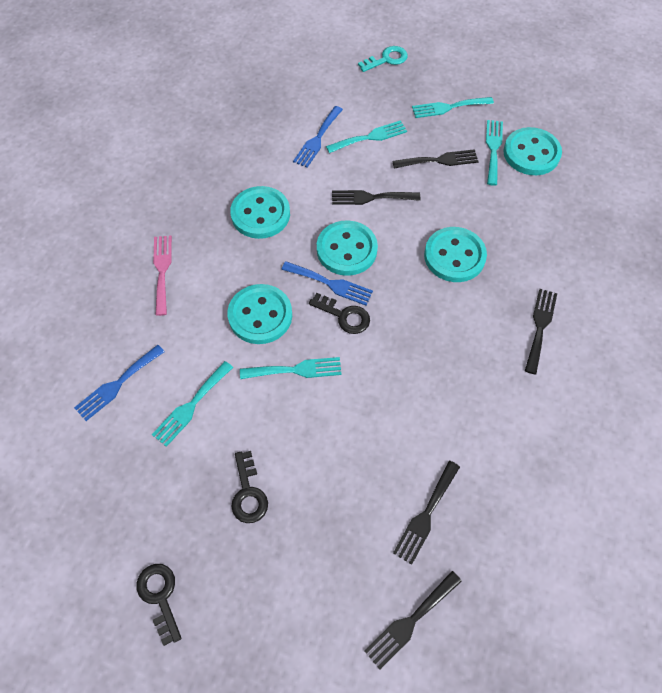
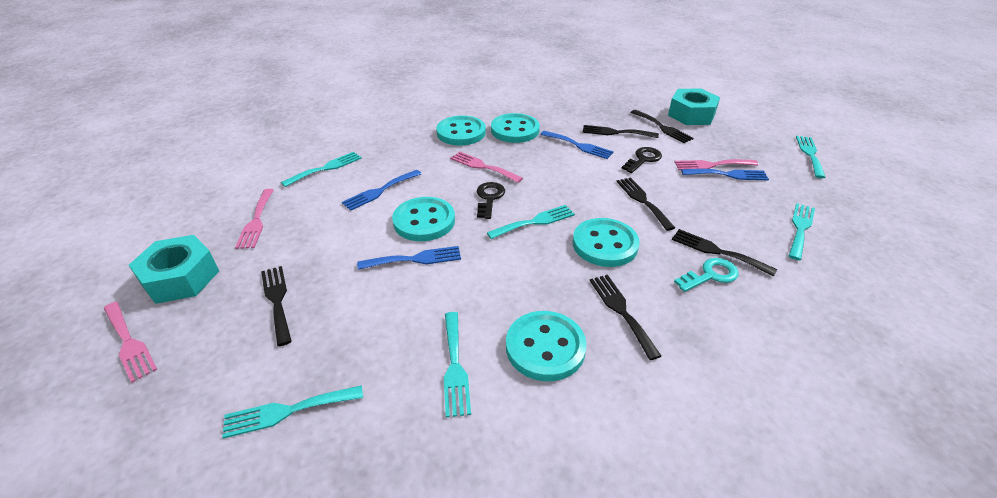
black fork: [332,190,420,205] [364,571,462,670] [393,149,479,169] [393,461,460,565] [525,289,557,374] = 5 -> [261,266,292,346] [582,125,659,138] [590,275,661,360] [616,177,675,231] [631,110,694,143] [672,229,777,277] = 6
black key: [137,564,182,646] [231,451,268,523] [309,293,370,334] = 3 -> [477,182,505,219] [621,147,662,173] = 2
blue fork: [74,345,165,421] [281,261,373,306] [293,106,343,167] = 3 -> [342,170,422,211] [357,246,461,270] [540,131,614,159] [681,169,769,181] = 4
pink fork: [153,236,172,316] = 1 -> [103,302,157,383] [235,189,274,249] [450,152,523,183] [674,159,759,170] = 4
turquoise fork: [152,361,233,447] [240,357,342,379] [326,120,407,153] [412,97,494,118] [486,120,503,186] = 5 -> [222,385,363,439] [281,152,362,187] [444,312,471,417] [487,205,575,239] [789,203,815,260] [796,136,826,178] = 6
turquoise nut: none = 0 -> [129,235,219,304] [668,88,720,125] = 2

